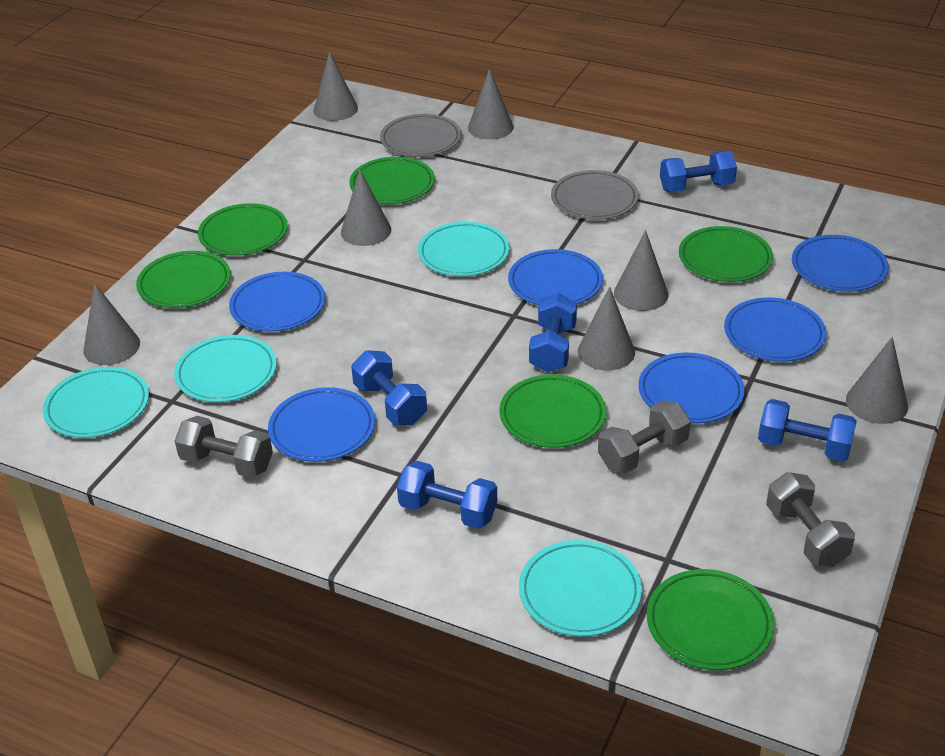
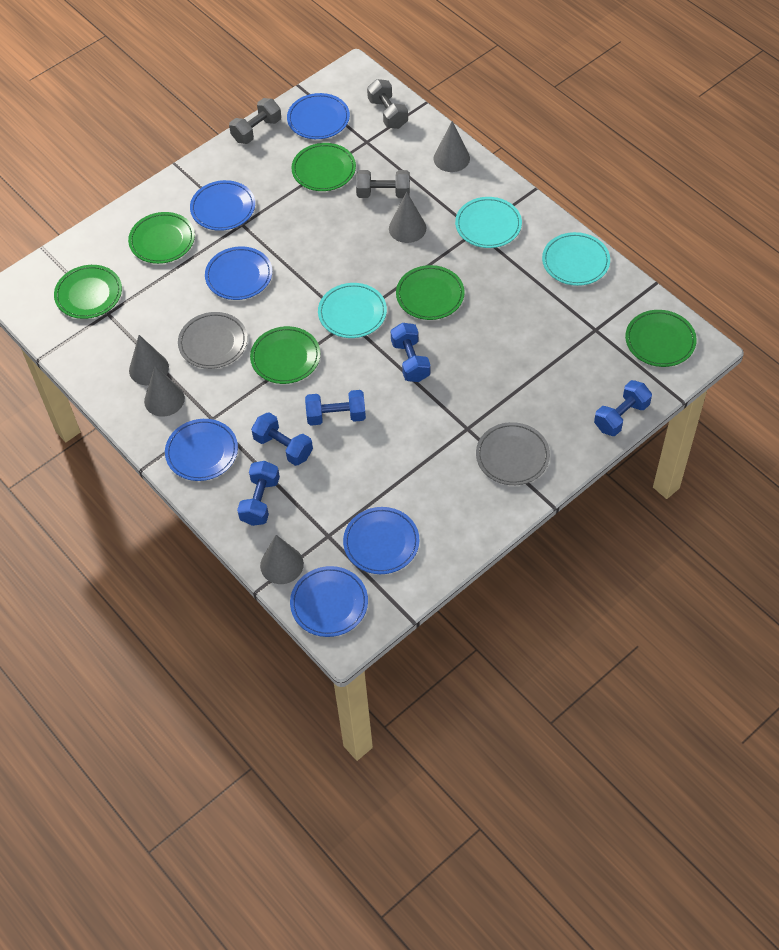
grey cone: [83,283,140,365] [314,52,358,121] [341,170,391,246] [468,69,514,140] [578,287,635,371] [614,230,669,311] [846,337,908,424] = 7 -> [129,335,169,385] [144,366,185,417] [260,535,304,584] [389,191,426,243] [434,121,470,172] = 5
turquoise plate: [43,367,149,438] [174,335,277,402] [418,222,510,276] [519,540,642,637] = 4 -> [318,283,387,338] [455,197,522,248] [542,232,610,286] = 3

